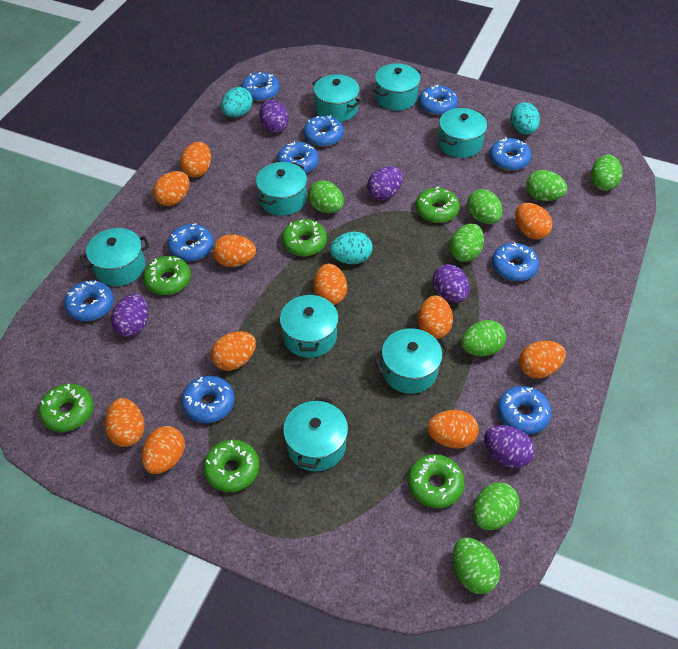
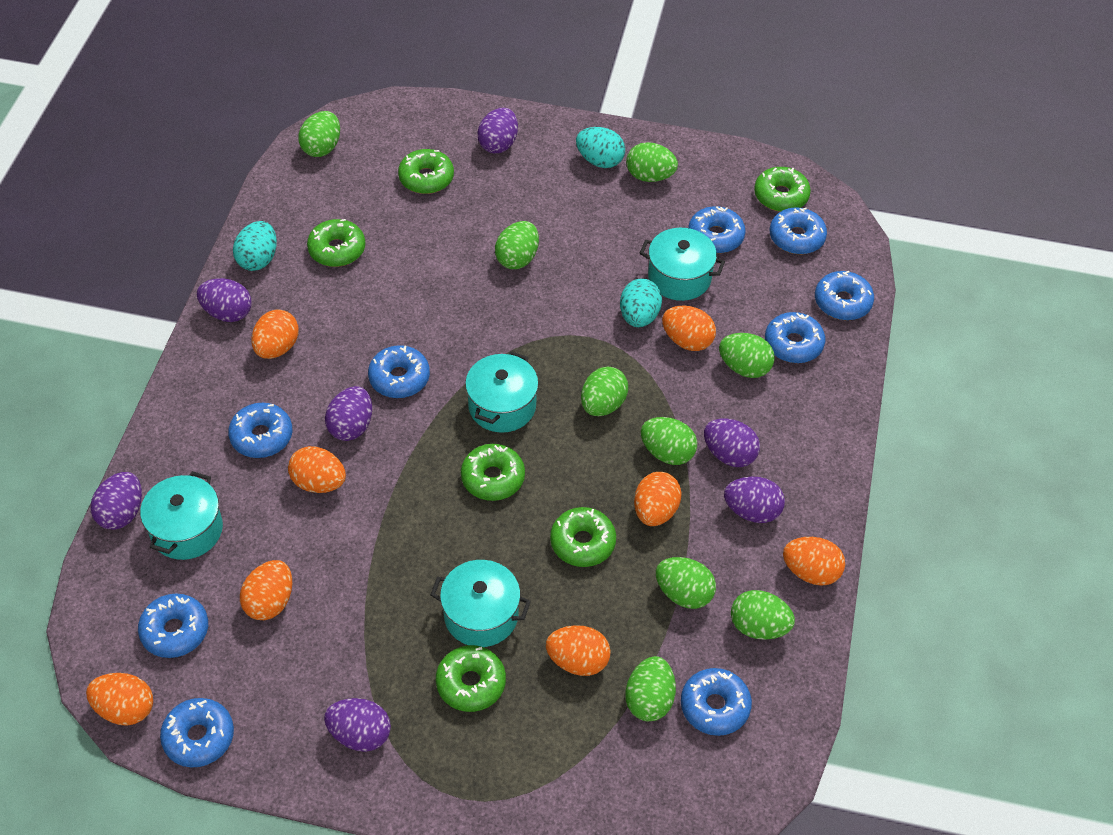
blue donut: [64,280,114,321] [168,223,214,261] [181,376,235,423] [241,72,280,102] [277,141,319,173] [303,115,344,147] [419,85,458,115] [489,137,531,171] [492,242,539,281] [497,386,552,435] = 10 -> [138,594,208,658] [160,698,234,768] [228,403,292,458] [368,345,430,398] [681,668,752,736] [688,206,746,253] [765,312,825,363] [770,207,827,254] [815,271,874,320] = 9
green egg: [308,180,344,213] [450,223,484,262] [453,538,500,594] [461,320,506,356] [467,189,503,224] [473,482,520,530] [526,170,567,201] [591,155,622,191] = 8 -> [298,111,340,157] [495,221,539,269] [581,366,628,416] [626,142,678,182] [626,656,676,721] [641,417,697,465] [656,557,716,609] [719,333,775,378] [731,590,795,640] = 9
orange egg: [105,398,145,447] [142,426,185,474] [153,171,189,206] [180,142,211,177] [211,331,256,371] [213,234,256,267] [313,264,347,305] [418,295,453,339] [427,410,479,449] [515,203,552,240] [519,341,566,378] = 11 -> [86,673,153,726] [240,560,292,620] [251,310,299,359] [288,446,346,493] [546,625,611,676] [634,472,682,526] [662,306,716,351] [783,537,845,586] = 8
purple egg: [111,294,148,337] [260,100,289,133] [367,166,403,200] [432,264,470,303] [484,425,534,469] = 5 -> [91,472,142,530] [197,278,252,322] [324,698,391,752] [325,386,372,441] [477,108,518,153] [704,419,760,467] [724,477,785,523] = 7
turquoise pot: [80,228,150,286] [256,162,307,216] [280,293,339,358] [283,397,348,471] [312,74,362,122] [374,63,421,111] [374,328,449,394] [438,108,487,158] = 8 -> [140,471,223,560] [430,560,531,647] [465,351,539,433] [640,228,725,301] = 4

